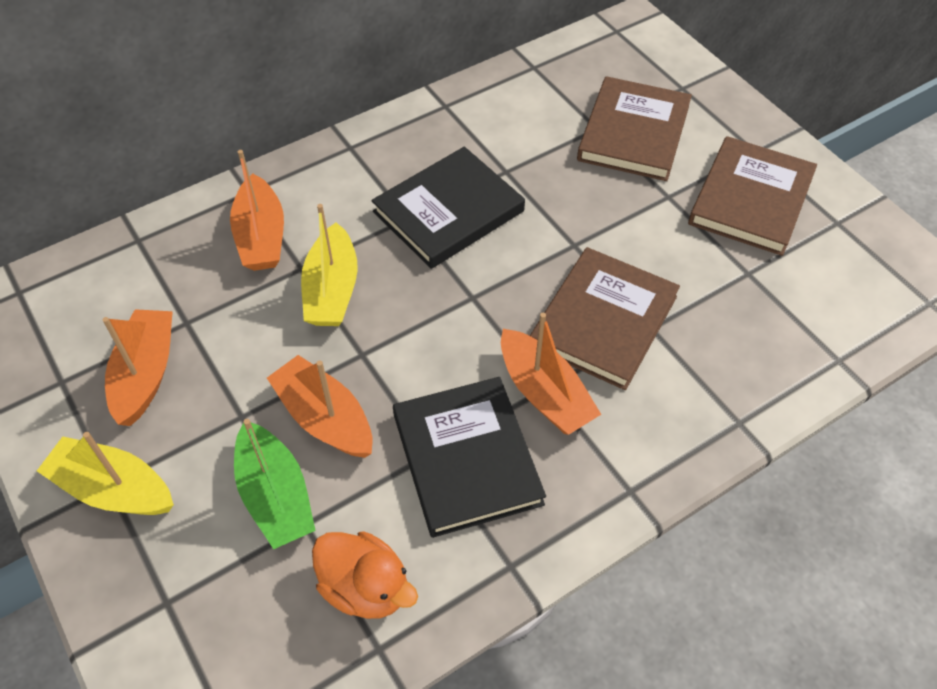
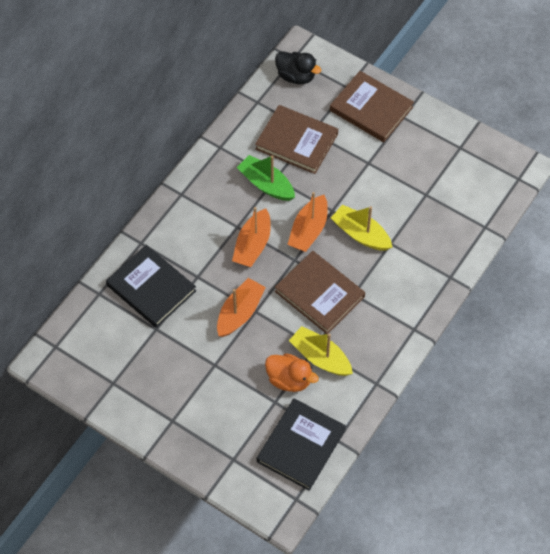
black duck: none = 0 -> [275,51,321,84] = 1
orange boat: [103,309,173,426] [230,150,284,271] [267,355,372,458] [501,313,601,435] = 4 -> [217,278,266,337] [232,207,271,267] [287,192,328,252] = 3

